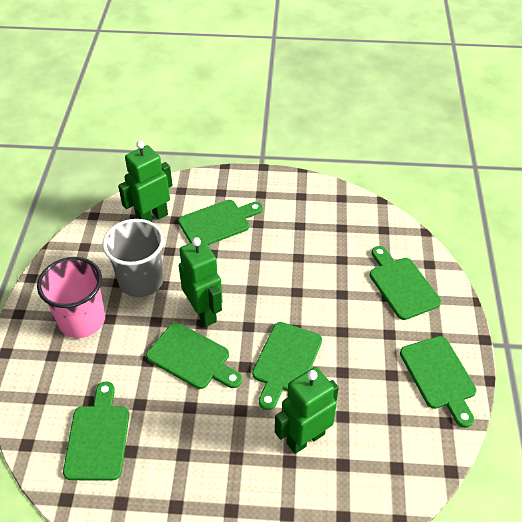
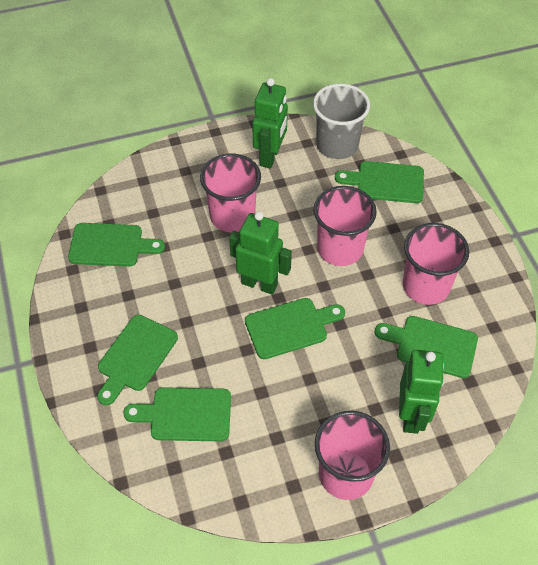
pink cup: [37,257,105,338] = 1 -> [200,153,261,232] [314,186,377,266] [315,411,390,500] [403,223,469,305] = 4

